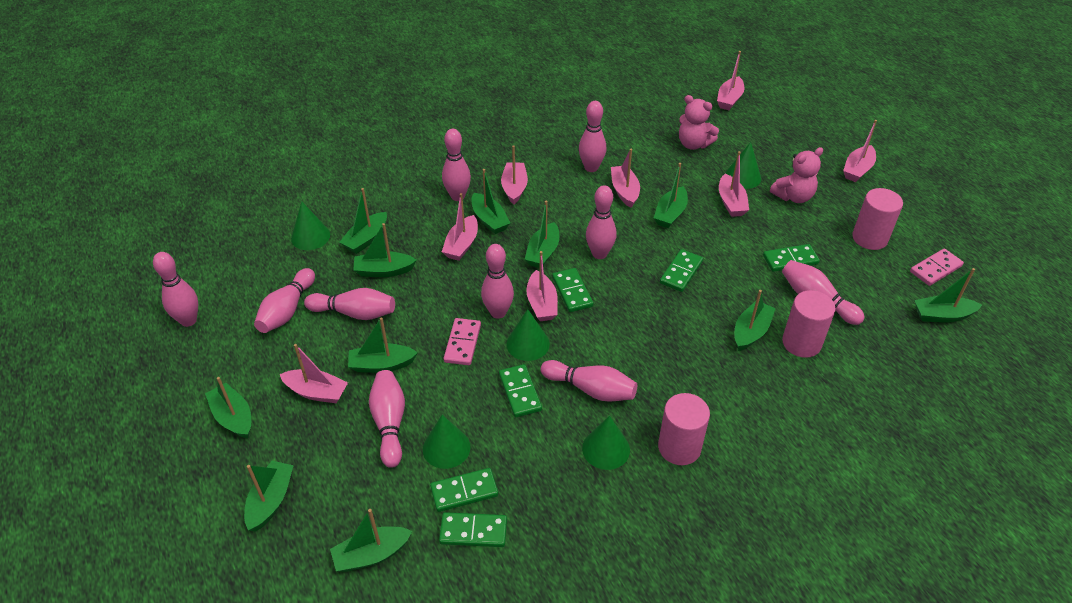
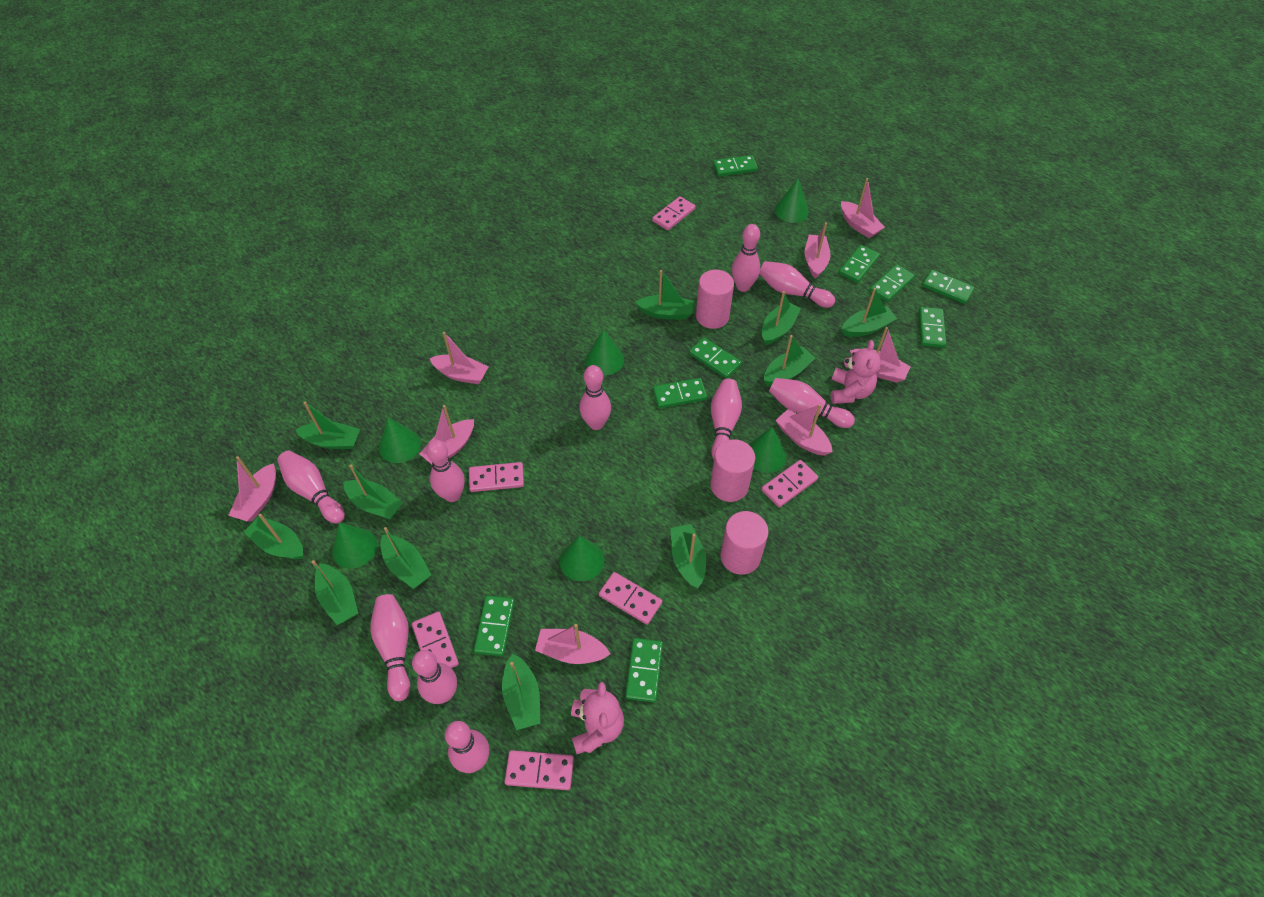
green cone: [291,202,330,250] [423,415,471,469] [506,309,550,361] [582,416,630,470] [725,142,761,189] = 5 -> [332,523,377,569] [379,417,421,463] [560,536,604,581] [586,329,624,376] [749,427,786,473] [775,178,809,223] = 6
green domino: [430,468,498,512] [439,512,507,547] [499,364,542,417] [552,268,594,312] [660,249,703,292] [763,244,820,272] = 6 -> [474,595,515,656] [625,638,663,702] [653,378,707,408] [689,337,742,379] [713,155,758,177] [839,245,880,283] [870,264,915,302] [919,307,946,348] [922,269,974,304] = 9
pink domino: [444,318,481,365] [910,248,964,286] = 2 -> [412,612,459,668] [469,462,524,492] [504,750,574,790] [599,572,662,625] [652,196,696,230] [761,460,818,508] = 6

